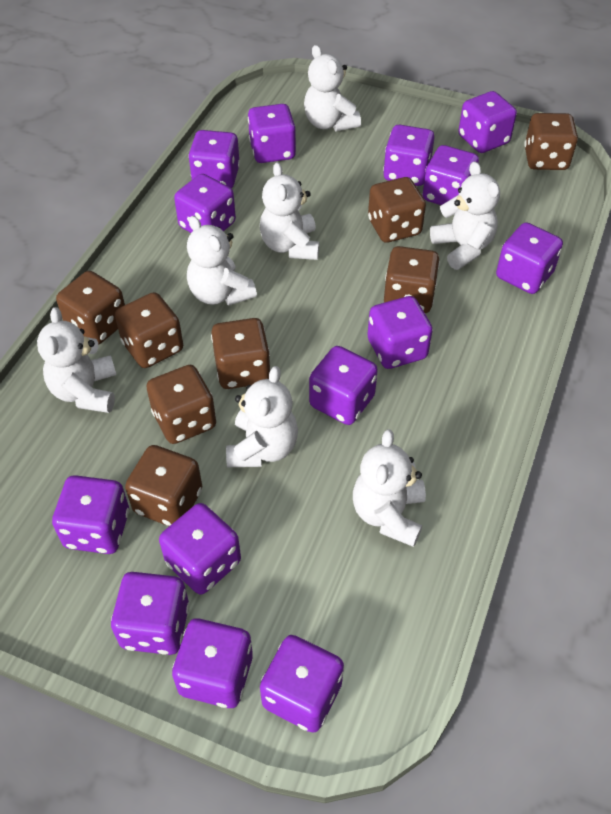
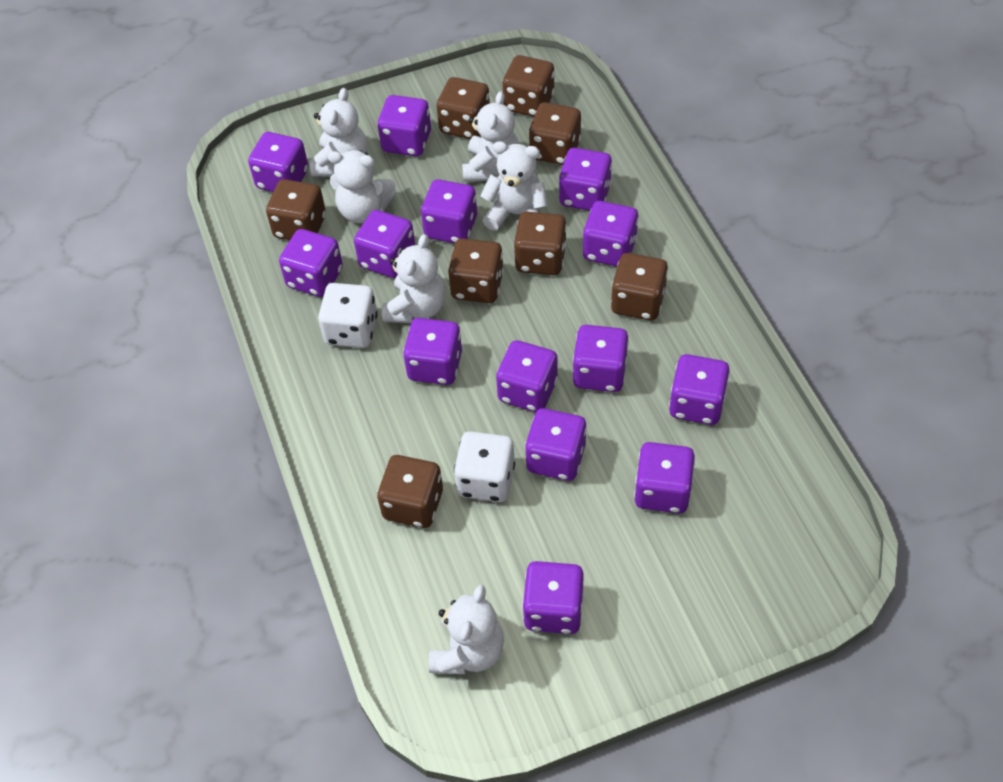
white dice: none = 0 -> [318,283,378,348] [454,431,515,502] = 2
white teddy bear: [37,307,116,413] [187,216,257,306] [226,366,298,467] [260,162,320,260] [304,45,361,131] [353,429,426,547] [430,161,500,270] = 7 -> [310,88,367,177] [328,150,397,223] [382,234,446,323] [429,585,504,674] [462,91,519,182] [480,141,548,231] = 6

